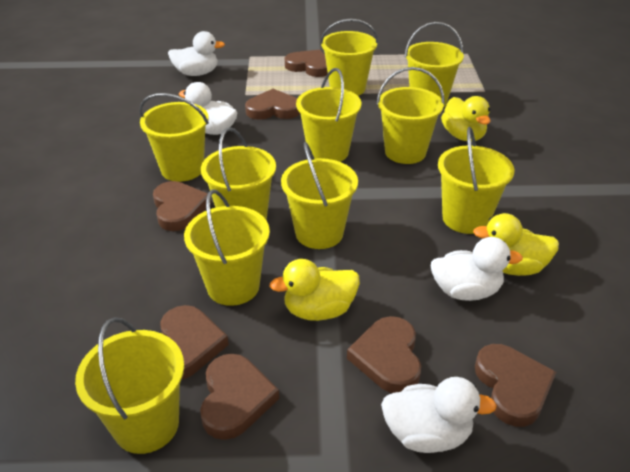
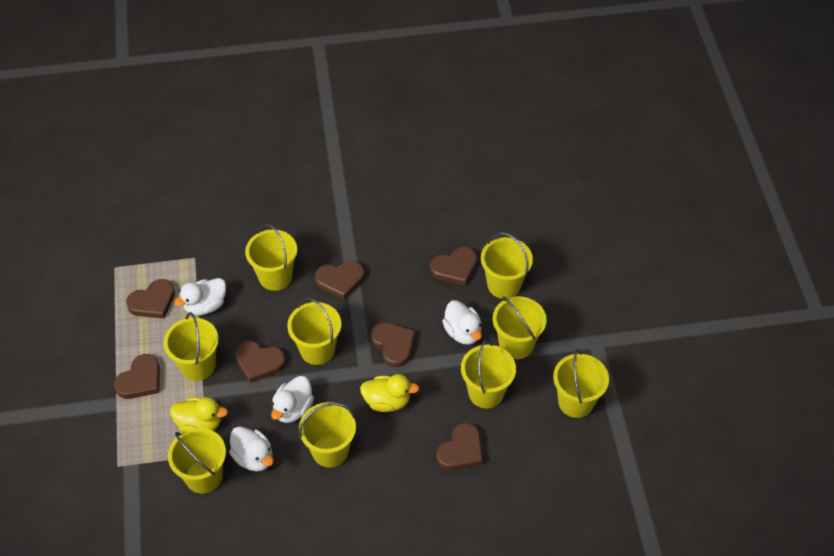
yellow bucket: [75,317,184,454] [139,93,209,182] [184,189,270,306] [201,127,276,220] [281,142,358,249] [296,68,361,162] [320,18,378,96] [376,67,445,164] [405,22,464,107] [438,127,515,234] = 10 -> [164,312,219,381] [168,428,226,494] [245,224,297,291] [287,298,341,365] [299,402,356,468] [461,340,516,408] [481,232,533,299] [493,296,547,359] [553,349,609,418] = 9
yellow duck: [269,259,360,321] [441,96,491,142] [473,213,559,276] = 3 -> [170,397,228,432] [360,374,419,412] = 2

